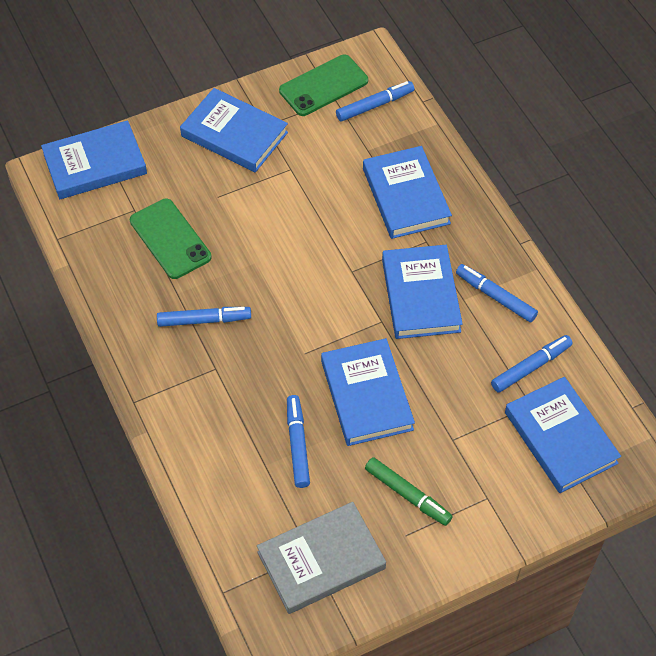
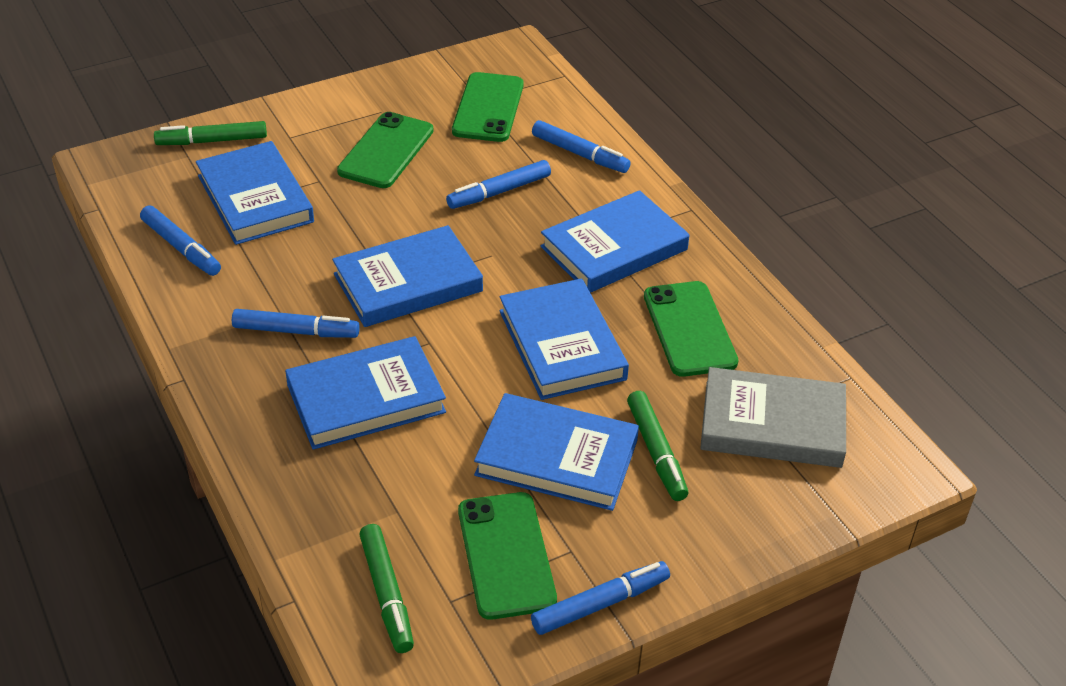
green marker: [365,457,453,526] = 1 -> [154,121,267,145] [359,524,414,653] [627,391,688,501] = 3
green phone: [130,199,212,279] [279,54,368,116] = 2 -> [337,112,434,188] [452,72,524,142] [458,492,557,620] [644,281,738,377] = 4

